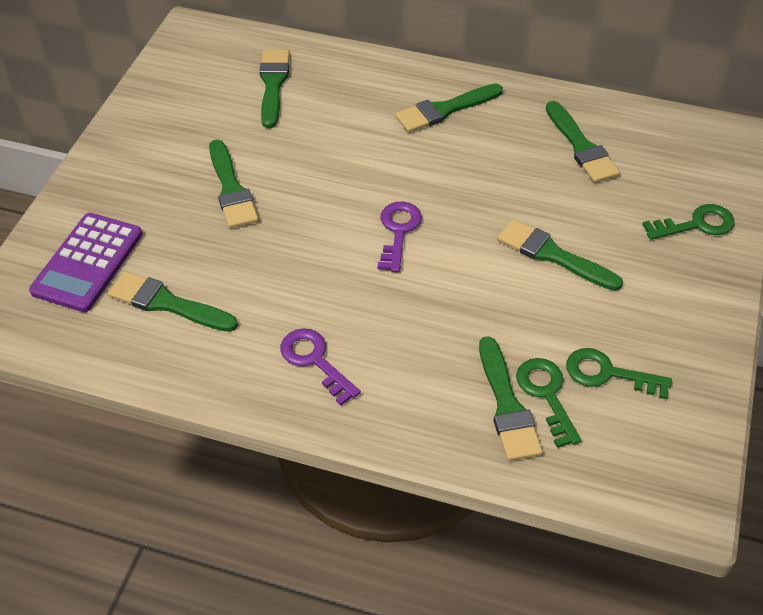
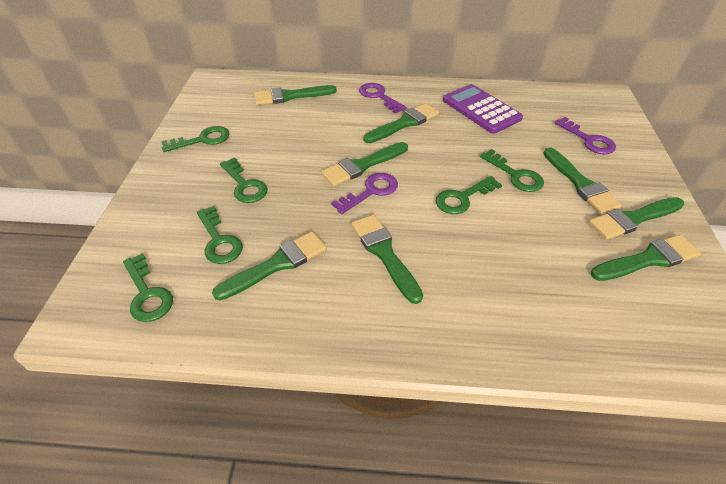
green brush: [108,271,238,332] [209,140,259,228] [259,50,290,128] [395,84,503,133] [479,336,543,461] [497,219,623,291] [546,101,620,183] = 7 -> [212,231,327,300] [254,85,337,105] [321,142,408,186] [351,214,423,304] [364,103,439,143] [543,147,622,214] [589,197,684,240] [591,235,701,281] = 8
green key: [516,358,582,448] [566,348,672,399] [642,204,734,240] = 3 -> [123,253,173,322] [161,126,229,152] [197,206,243,264] [220,157,268,203] [436,176,502,214] [480,149,544,192] = 6
purple key: [281,328,361,405] [378,202,422,272] = 2 -> [331,173,398,214] [359,83,407,114] [554,117,616,154] = 3

